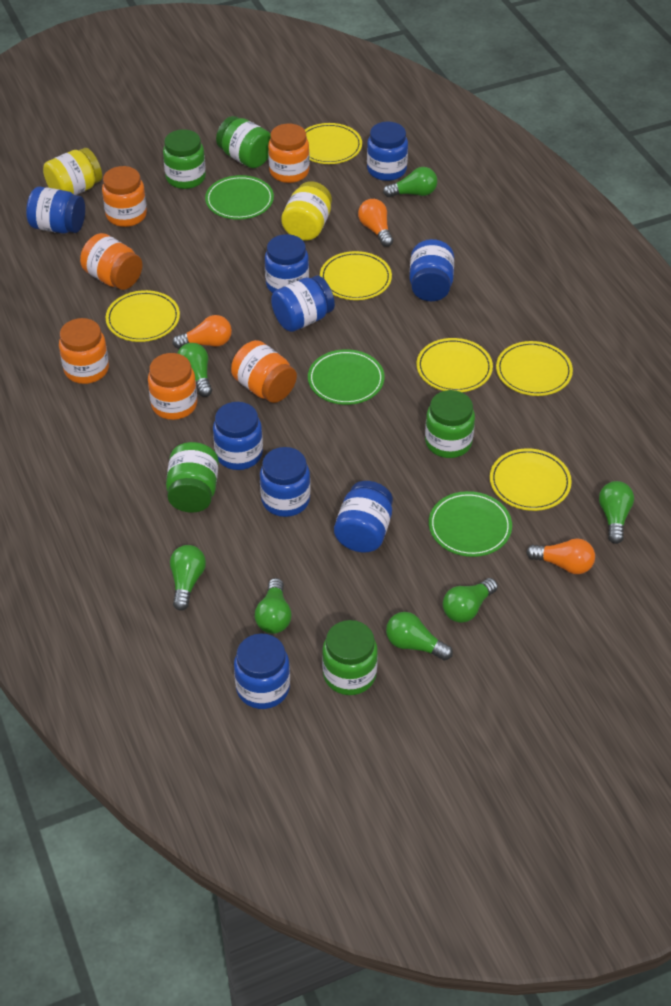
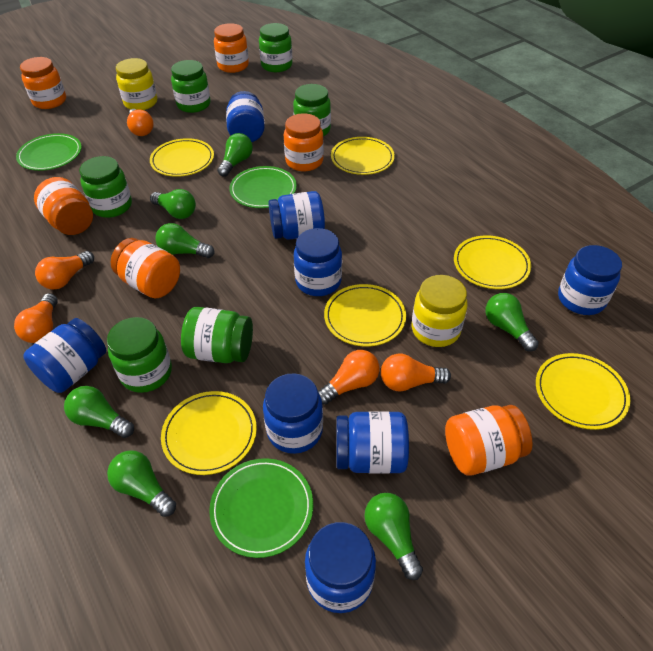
blue jar: [26,187,85,234] [213,402,263,470] [234,633,290,709] [260,447,311,517] [265,234,309,293] [271,275,335,332] [334,481,393,553] [367,122,408,181] [409,239,454,301] = 9 -> [23,318,107,393] [226,91,265,142] [263,373,323,454] [269,191,325,240] [294,228,342,296] [305,522,376,613] [337,411,409,474] [558,245,622,315] = 8
green jar: [163,129,206,189] [166,442,219,513] [216,116,270,168] [322,620,378,695] [425,390,475,458] = 5 -> [79,156,132,218] [107,317,172,393] [171,60,211,113] [181,307,253,363] [259,23,293,72] [293,84,331,137] = 6
orange light bulb: [172,315,232,349] [358,199,393,247] [526,538,595,574] = 3 -> [14,293,58,343] [35,251,94,290] [127,109,154,136] [318,350,379,405] [381,354,451,392] = 5

